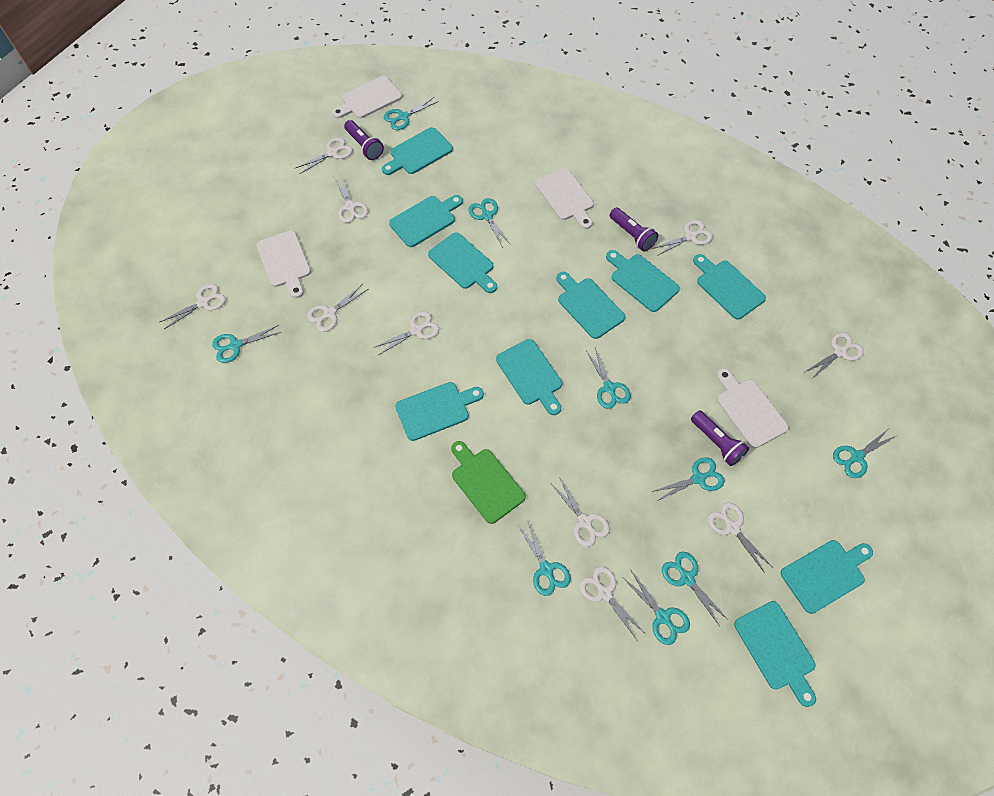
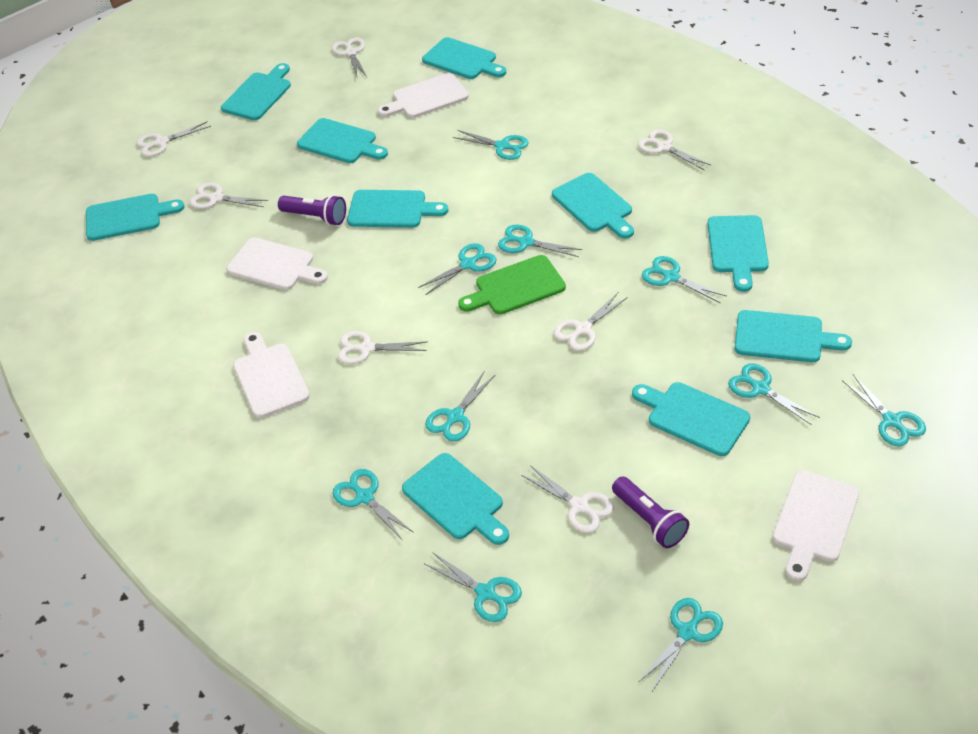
purple flashlight: [344,120,384,160] [610,208,658,251] [691,410,749,466] = 3 -> [278,195,346,226] [612,476,689,548] = 2
turquoise scissors: [212,325,281,363] [384,97,439,130] [468,198,511,248] [519,522,571,596] [586,347,631,409] [622,571,690,645] [652,458,725,501] [662,552,728,626] [833,430,898,478] = 9 -> [333,469,414,541] [418,243,497,295] [425,372,495,442] [425,552,522,622] [453,130,528,160] [498,224,583,257] [639,598,723,691] [642,256,726,303] [728,363,820,425] [842,374,926,447] = 10
white scissors: [160,284,226,329] [296,137,353,174] [307,285,368,332] [334,176,368,223] [373,311,440,355] [552,477,610,547] [579,566,646,640] [652,220,713,256] [708,502,772,573] [805,332,864,379] = 10 -> [136,121,211,157] [190,183,268,209] [332,38,367,77] [338,331,428,364] [521,465,614,533] [554,293,628,351] [638,129,711,171] = 7

